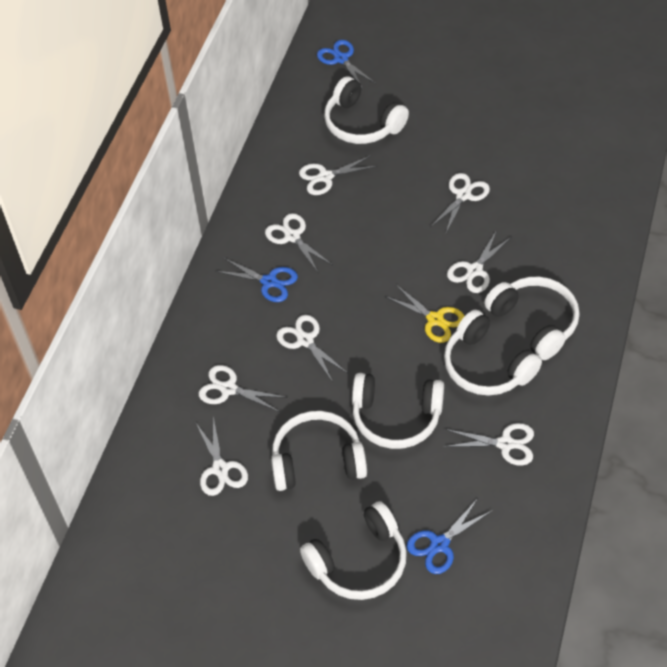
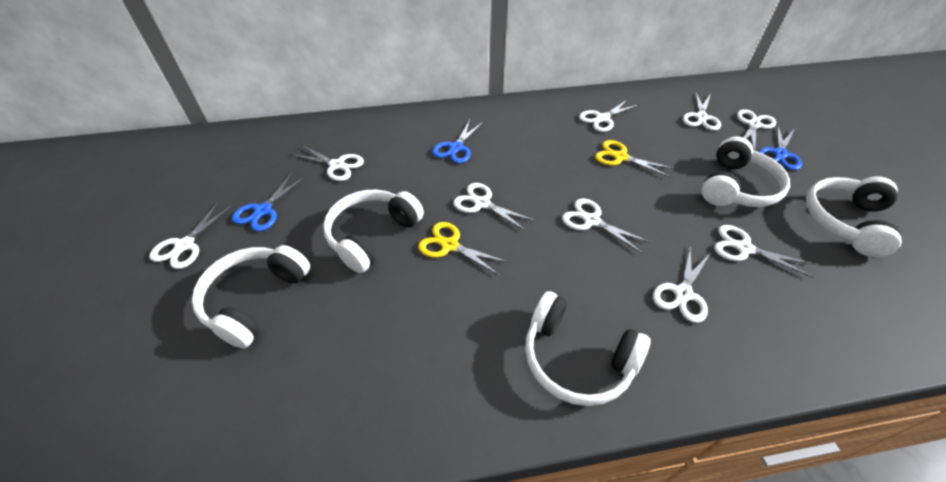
white headphones: [271,411,367,491] [300,501,407,600] [324,76,409,144] [352,373,444,449] [444,310,542,396] [484,277,580,360] = 6 -> [192,245,310,348] [323,190,424,273] [525,291,650,406] [701,136,790,207] [806,177,902,257] = 5
white scissors: [196,416,248,496] [199,365,287,412] [265,213,332,272] [276,315,347,382] [299,155,378,195] [431,173,490,233] [444,423,534,466] [447,230,511,293] = 8 -> [149,202,232,269] [292,145,364,181] [453,183,536,232] [562,199,651,254] [579,99,639,132] [653,245,710,323] [683,93,721,131] [714,225,814,278] [737,109,776,151] = 9
yellow scissors: [385,285,465,343] = 1 -> [418,222,508,276] [595,140,674,177] = 2

